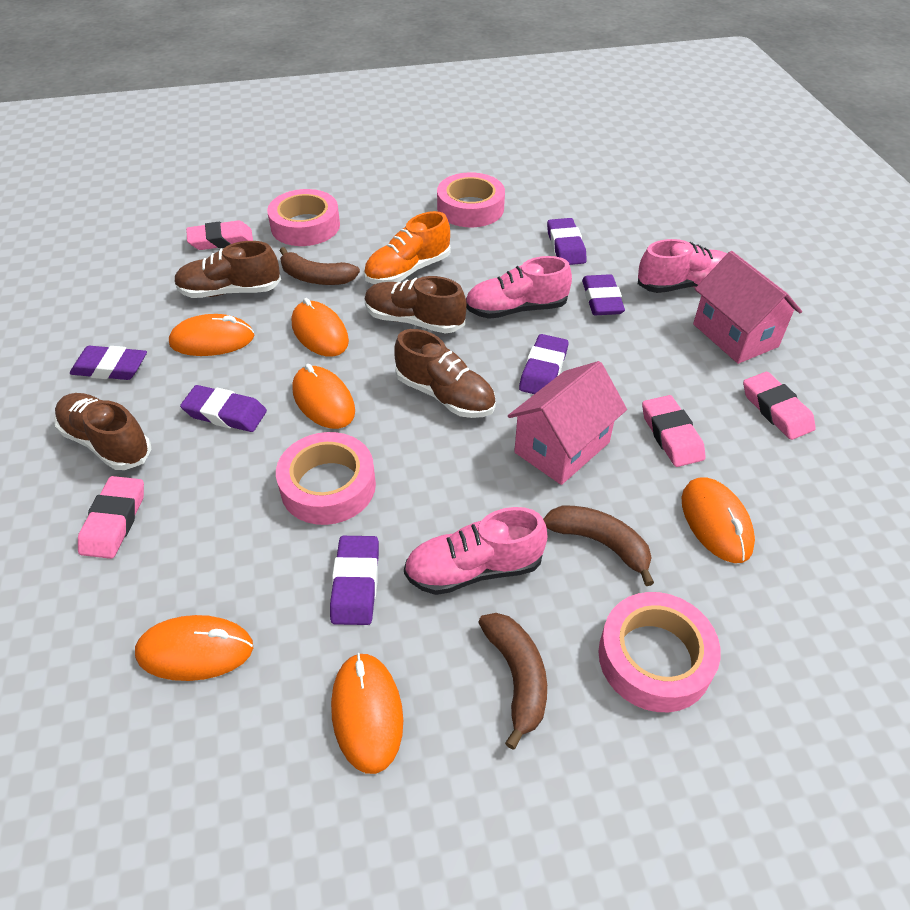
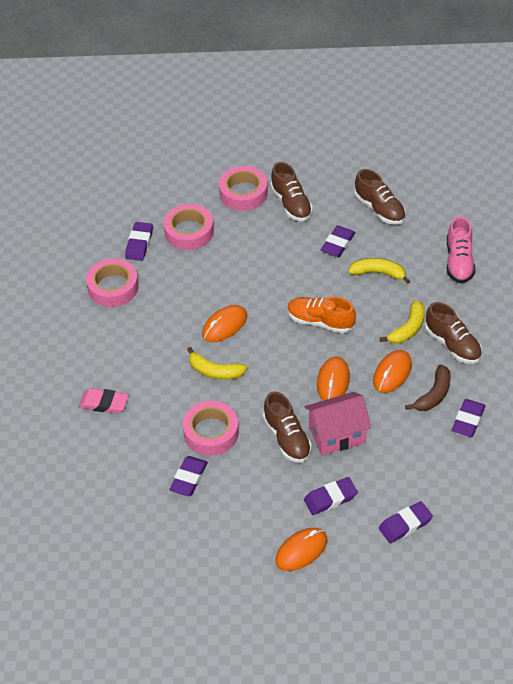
brown banana: [280,247,360,285] [478,613,547,750] [543,505,654,586] = 3 -> [405,364,451,411] = 1
orange mouse: [135,615,253,681] [169,314,254,356] [292,298,349,357] [292,364,355,429] [331,653,403,774] [682,477,755,563] = 6 -> [202,305,247,342] [275,528,327,571] [317,356,350,401] [373,350,412,393] = 4
pink eraser: [78,476,144,559] [186,221,253,250] [642,395,706,467] [743,372,816,440] = 4 -> [79,388,129,414] = 1
pink house: [508,361,627,485] [693,251,802,364] = 2 -> [305,392,371,456] = 1
pink shoe: [404,507,547,595] [466,256,572,319] [638,239,727,293] = 3 -> [447,217,475,283] = 1
yellow banana: none = 0 -> [187,347,247,380] [348,258,410,284] [380,300,425,344] = 3

